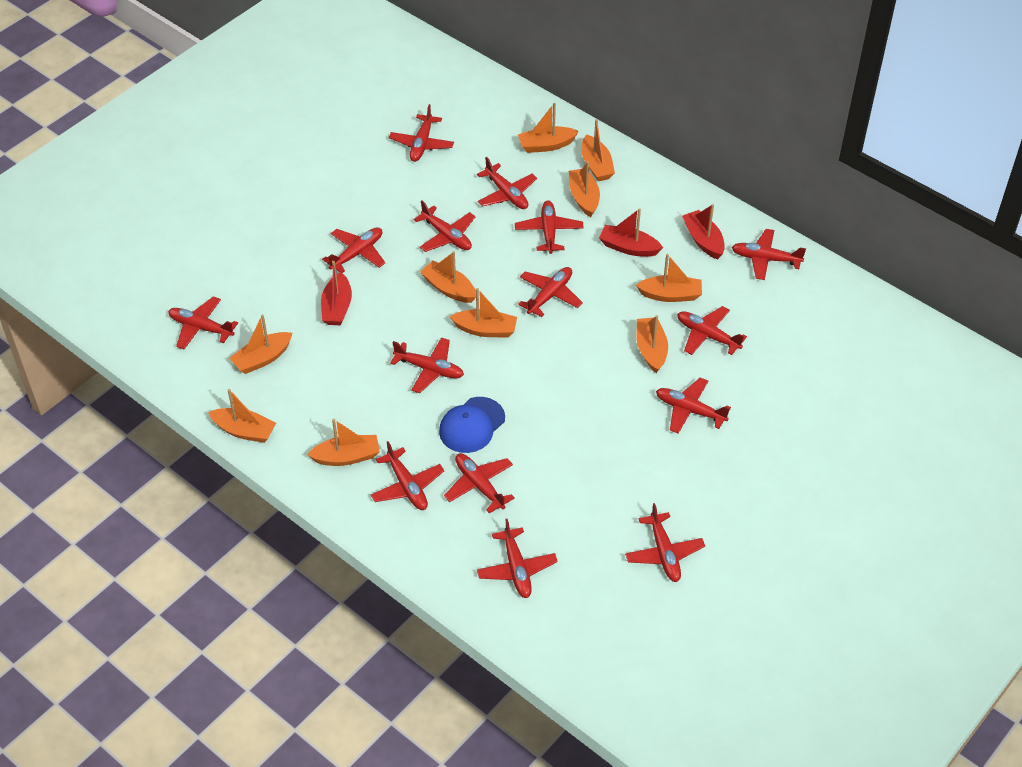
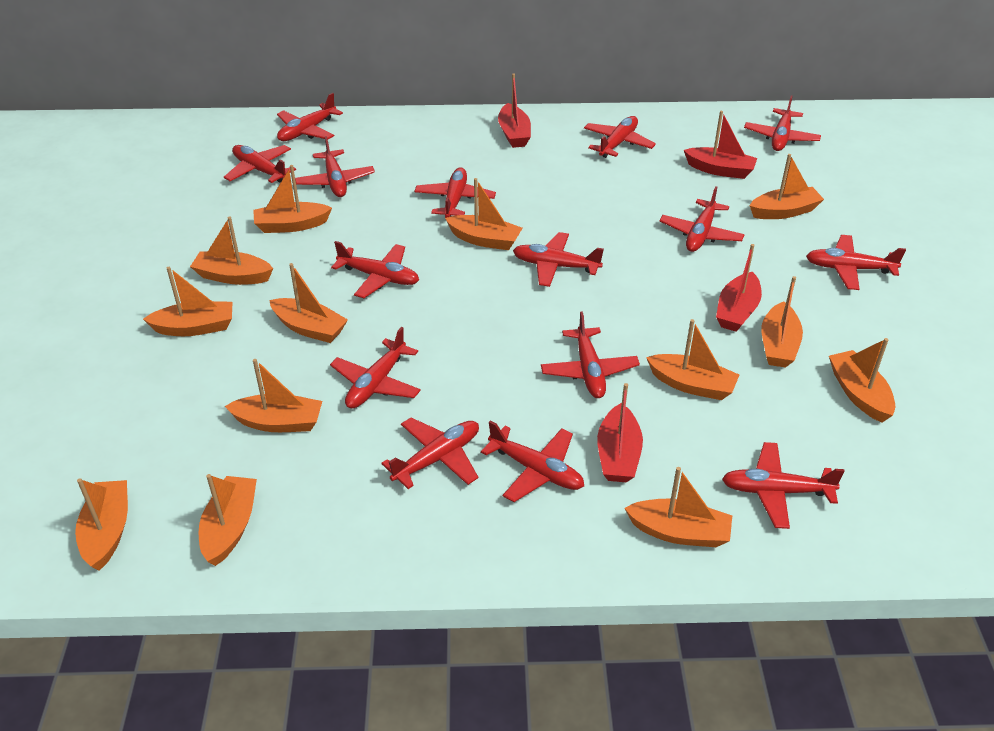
blue cap: [439,397,505,453] = 1 -> none = 0
orange boat: [208,389,276,443] [230,315,292,374] [307,419,380,466] [420,251,476,303] [450,288,517,338] [518,103,579,153] [569,161,600,217] [581,119,615,181] [636,254,702,302] [636,315,668,373] = 10 -> [75,478,128,571] [143,267,233,336] [190,217,273,285] [198,474,257,566] [225,359,322,432] [253,165,332,233] [269,263,348,343] [445,178,523,250] [624,467,732,547] [646,319,739,400] [750,154,824,219] [761,276,803,368] [829,338,895,423] = 13
red boat: [321,261,352,325] [599,208,663,257] [682,204,725,259] = 3 -> [498,73,531,148] [597,383,643,482] [684,111,757,179] [716,244,762,332] = 4

